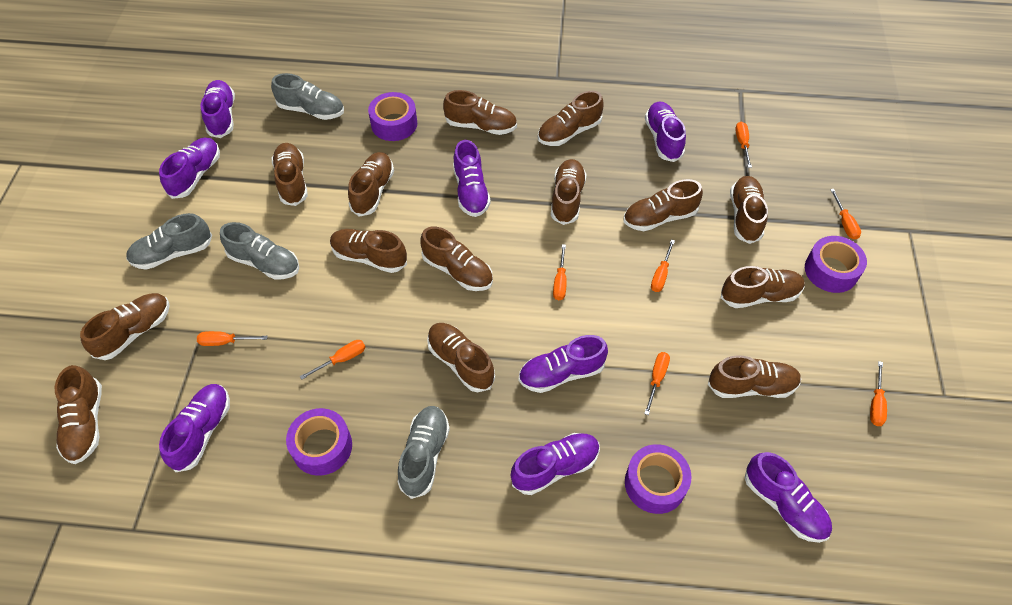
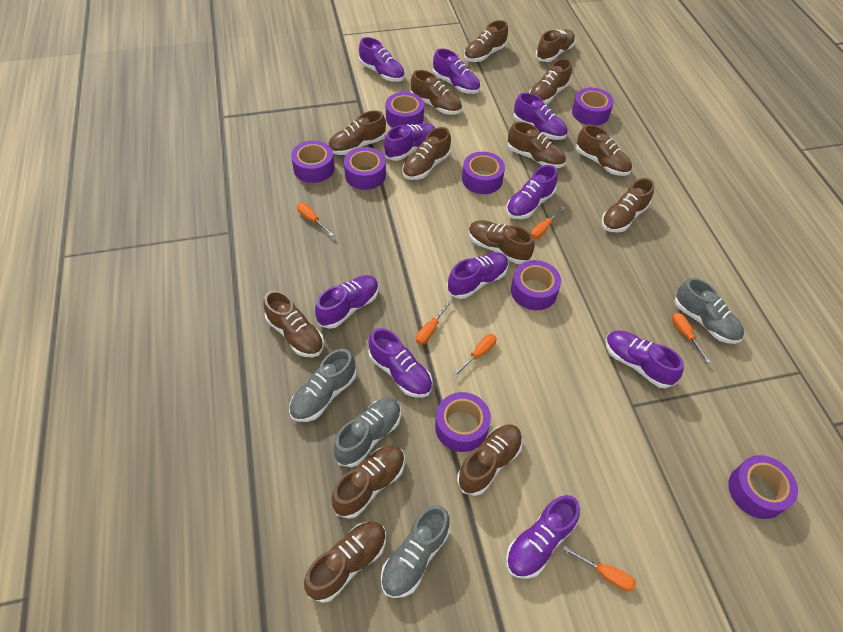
orange screwdriver: [197,331,268,346] [300,340,366,380] [553,244,567,300] [644,352,670,415] [651,240,675,292] [735,122,752,168] [830,189,861,240] [870,361,887,426] = 8 -> [297,203,334,236] [416,300,452,345] [453,334,497,377] [531,206,565,239] [563,546,636,591] [672,313,710,363] = 6
purple shoe: [159,138,220,199] [159,384,230,472] [200,80,235,138] [453,140,491,217] [511,433,600,495] [519,335,608,393] [645,102,686,162] [745,452,832,543] = 8 -> [315,275,379,329] [359,37,405,82] [368,328,432,398] [384,123,435,161] [433,49,480,94] [447,252,509,299] [506,165,558,219] [506,495,580,579] [513,93,568,140] [605,331,684,388] = 10
purple tape: [286,408,352,476] [368,92,417,141] [625,444,692,514] [805,236,867,293] = 4 -> [291,140,334,183] [344,147,386,190] [386,92,424,128] [435,392,491,452] [462,152,505,194] [511,260,561,310] [572,87,614,126] [728,455,798,519] = 8

